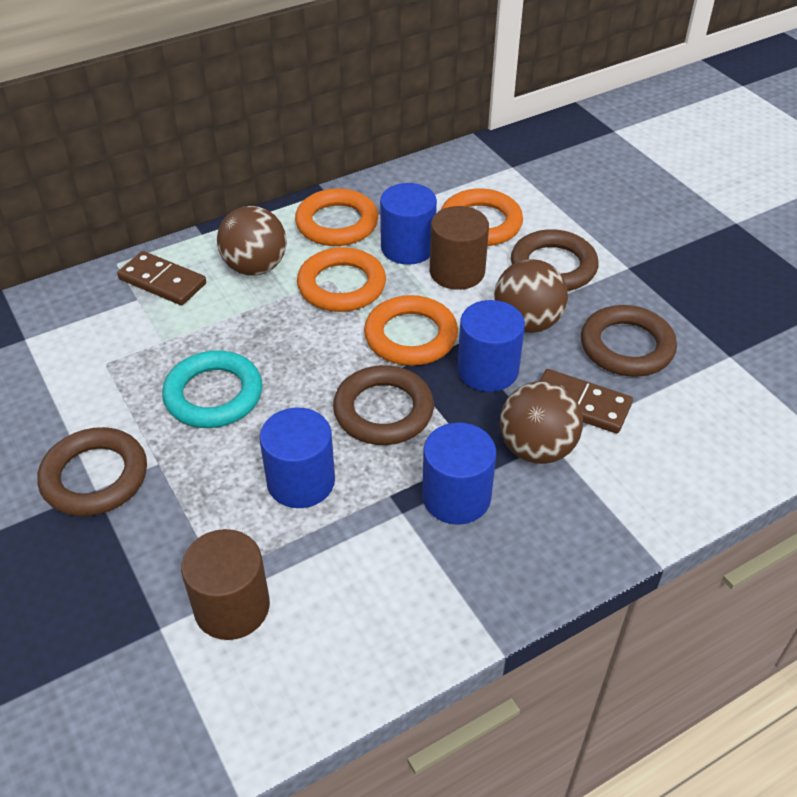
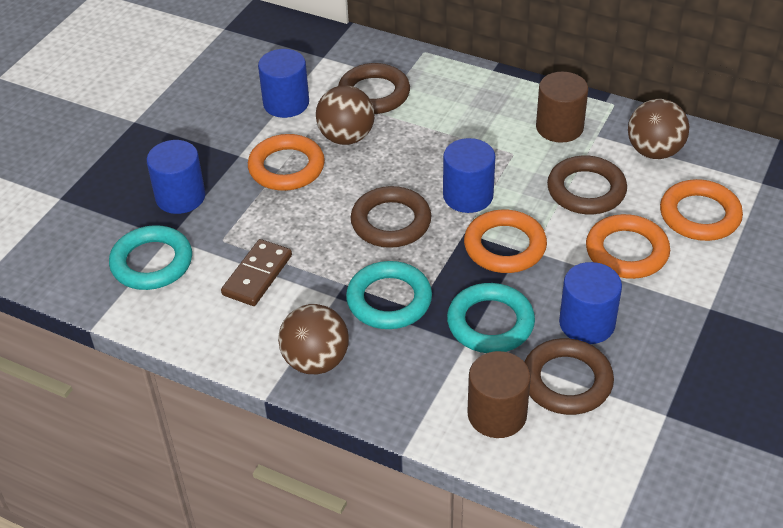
brown domino: [117,251,206,305] [540,369,633,433] = 2 -> [221,239,292,306] = 1
turquoise ring: [162,351,263,428] = 1 -> [109,225,192,290] [346,261,432,329] [447,283,535,353] = 3

